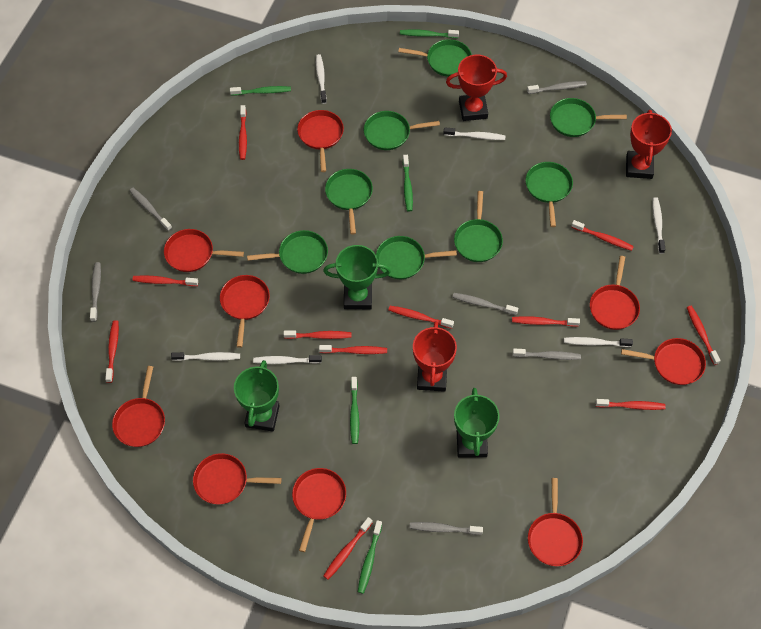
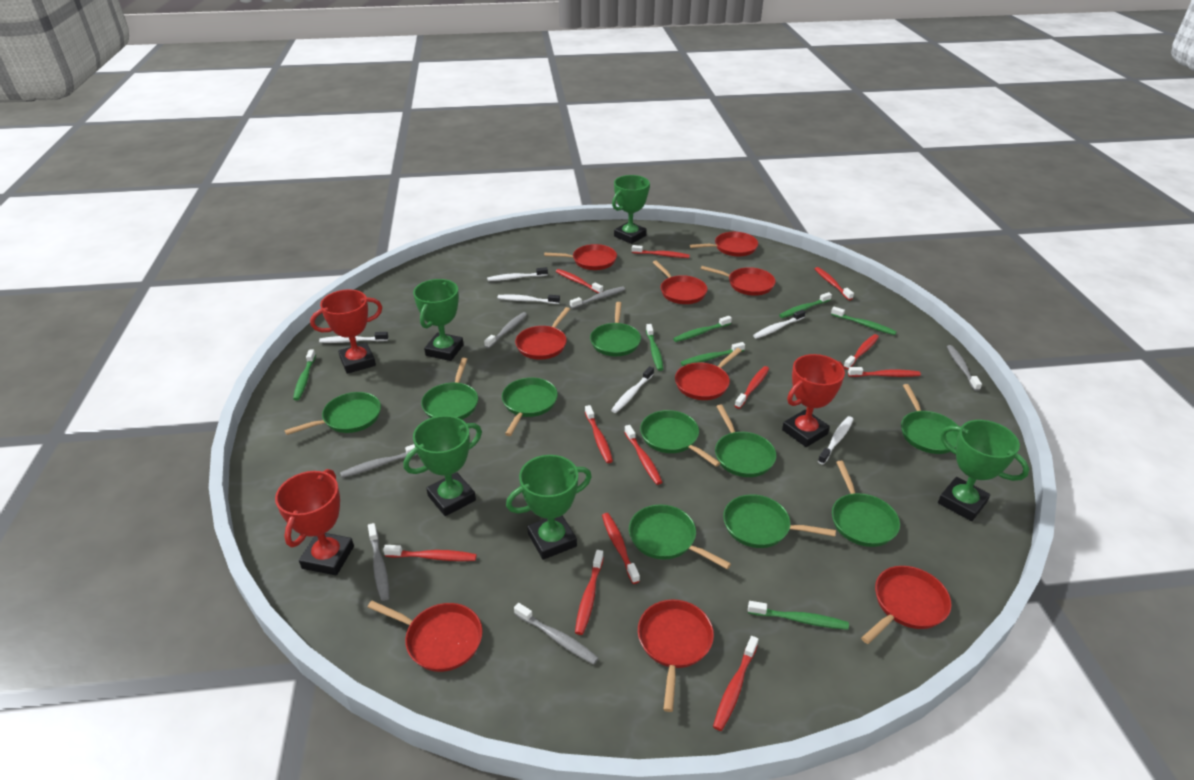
green pan: [247,230,328,274] [325,169,373,235] [364,111,440,150] [376,236,457,279] [398,39,472,77] [454,191,503,262] [526,162,573,227] [550,98,627,137] = 8 -> [284,392,381,435] [421,358,478,419] [502,377,558,436] [590,302,641,356] [629,505,731,569] [640,410,720,467] [715,405,776,477] [723,494,836,548] [832,461,900,547] [901,384,959,454] = 10
green toothbrush: [230,86,291,95] [350,377,359,444] [358,520,382,594] [400,30,459,38] [403,155,413,212] = 5 -> [293,349,316,400] [646,324,663,371] [673,316,732,342] [681,342,745,366] [748,601,849,630] [779,292,832,318] [831,307,897,335] = 7
green trophy: [234,360,280,431] [323,245,391,309] [454,388,500,457] = 3 -> [404,415,482,516] [413,279,464,361] [506,455,592,560] [612,175,650,244] [938,420,1029,521] = 5
red toothbrush: [105,320,119,383] [132,275,198,286] [239,105,247,160] [283,330,351,339] [319,345,387,354] [323,517,373,580] [388,306,454,329] [512,316,580,327] [571,220,634,251] [596,399,666,410] [687,306,721,365] = 11 -> [383,545,477,561] [556,269,603,293] [575,550,604,635] [585,405,613,463] [602,513,640,584] [624,425,662,485] [632,245,690,258] [713,636,759,731] [735,366,769,409] [815,267,854,300] [843,334,879,369] [848,367,921,377] = 12

